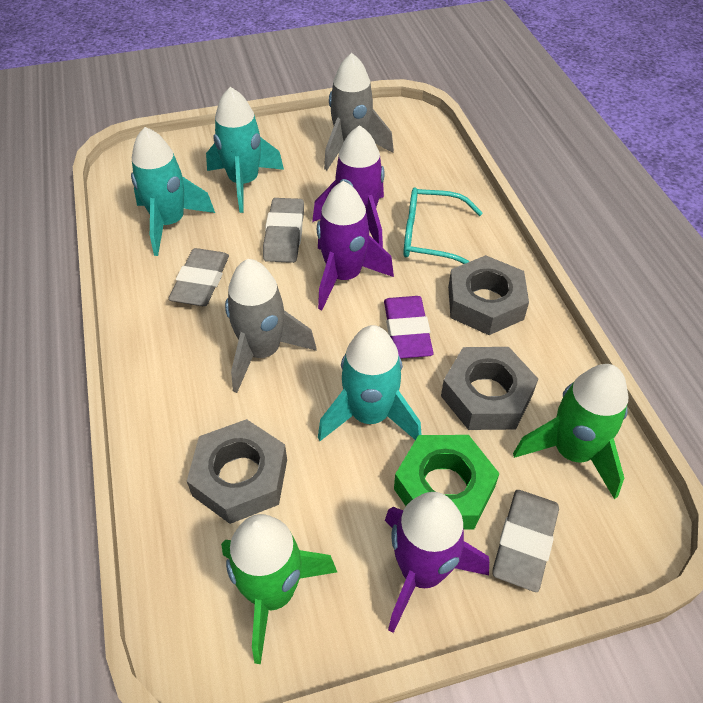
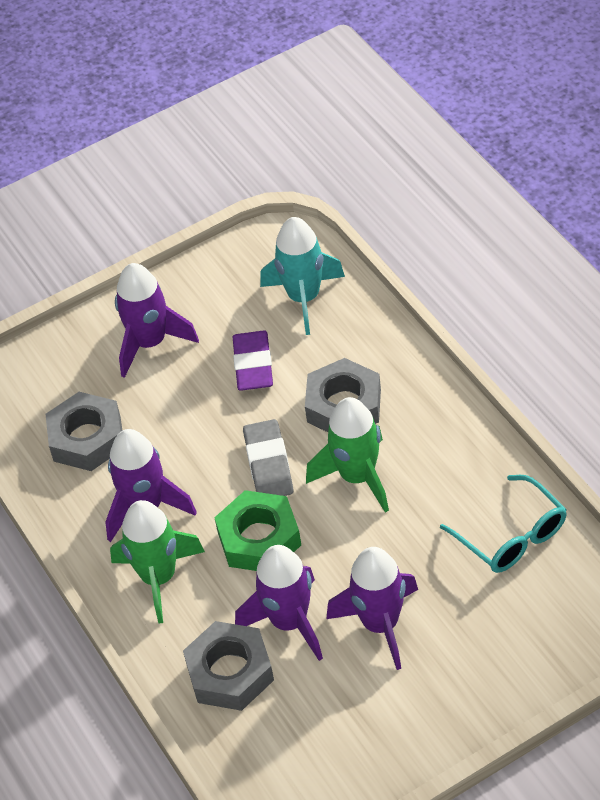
grey eraser: [168,248,229,306] [263,198,304,263] [492,490,559,592] = 3 -> [243,419,293,496] = 1
grey rocket: [225,259,317,393] [324,53,394,170] = 2 -> none = 0
purple rocket: [312,125,385,248] [317,181,394,310] [385,492,489,633] = 3 -> [105,429,197,542] [115,263,199,378] [235,545,323,661] [326,547,418,670] = 4
turquoise rocket: [131,127,215,256] [206,87,284,213] [318,325,421,441] = 3 -> [260,217,345,335] = 1

